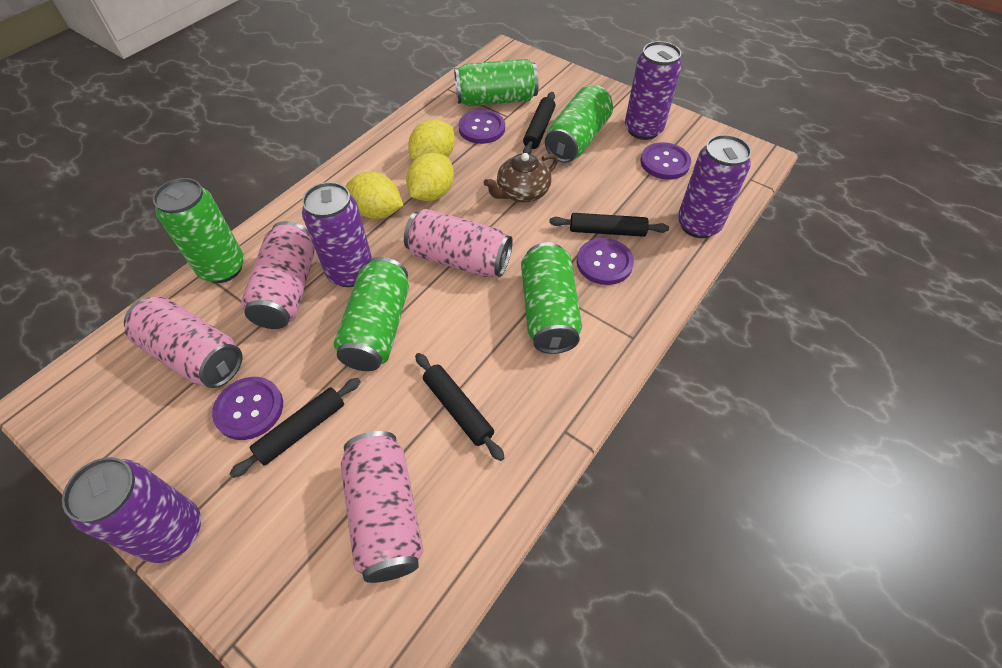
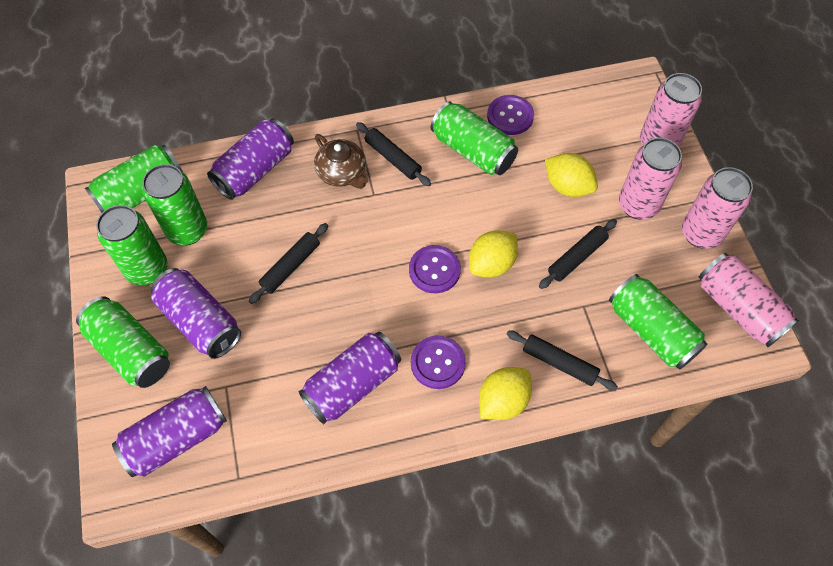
green can: [153,178,244,283] [334,257,409,371] [454,59,539,106] [521,242,582,354] [545,85,613,163] = 5 -> [76,296,170,388] [85,145,183,213] [96,205,167,286] [142,164,207,245] [431,101,518,175] [609,274,708,370] = 6
purple button: [212,377,283,440] [458,110,505,144] [577,238,634,285] [640,142,691,180] = 4 -> [409,245,461,293] [411,335,466,389] [487,95,534,135] = 3

